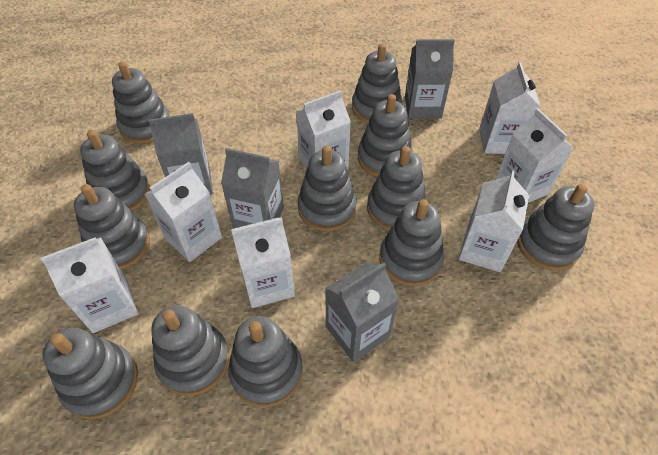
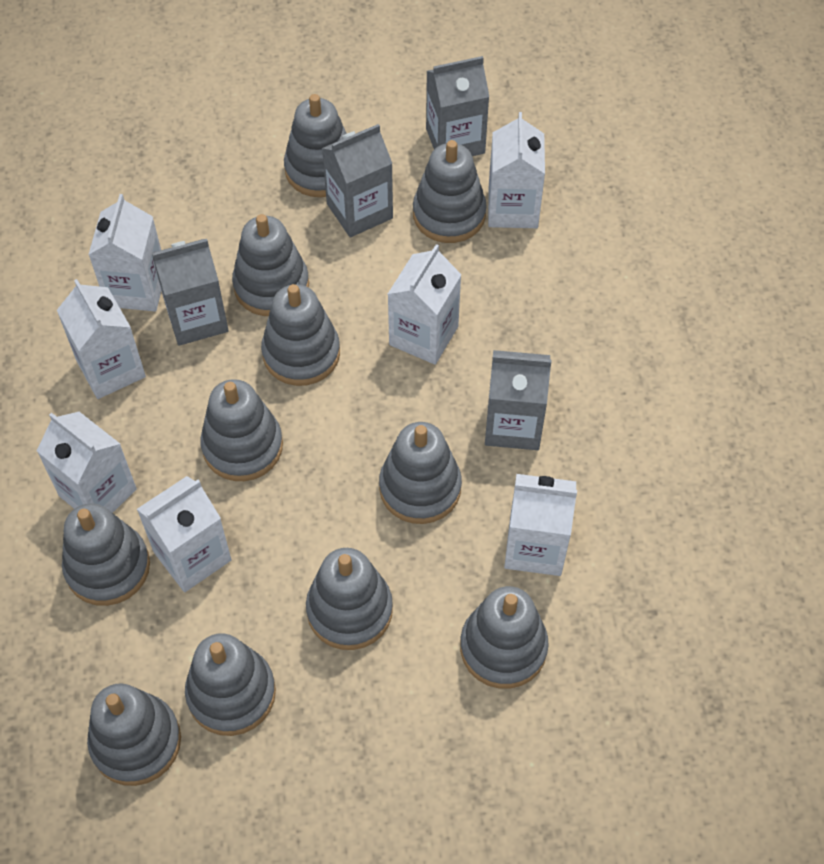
grey stacking toy: [43,328,138,419] [74,184,150,269] [80,130,150,211] [112,62,170,144] [151,305,230,396] [228,316,303,407] [298,145,357,231] [352,44,402,123] [358,94,413,177] [367,146,426,231] [379,199,444,286] [517,184,594,270] = 12 -> [62,503,150,606] [87,683,181,786] [185,633,276,736] [200,379,283,481] [232,214,309,316] [261,284,340,386] [284,94,347,197] [306,548,393,650] [379,422,462,524] [413,140,487,243] [460,586,549,689] = 11

